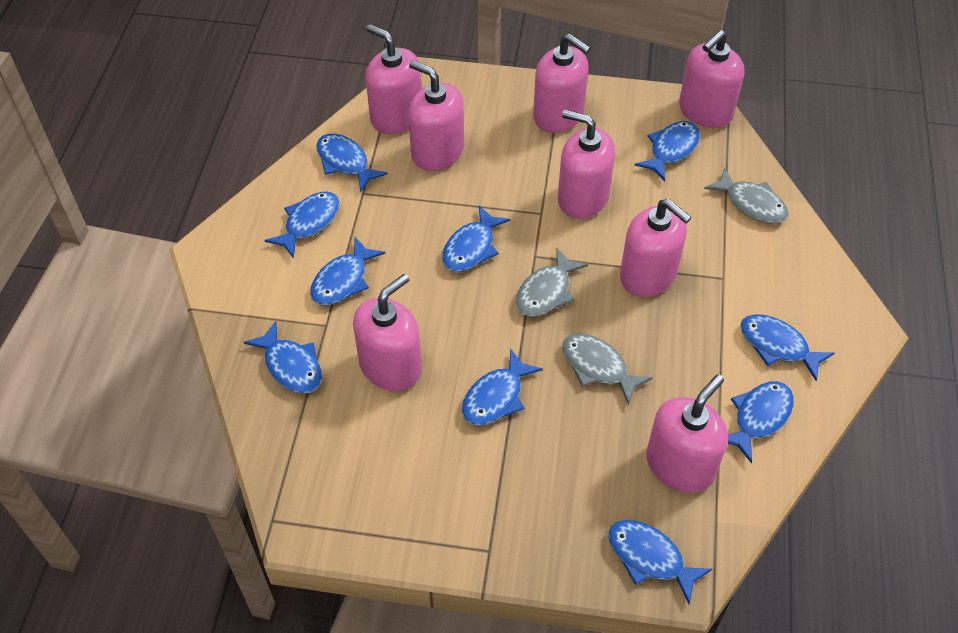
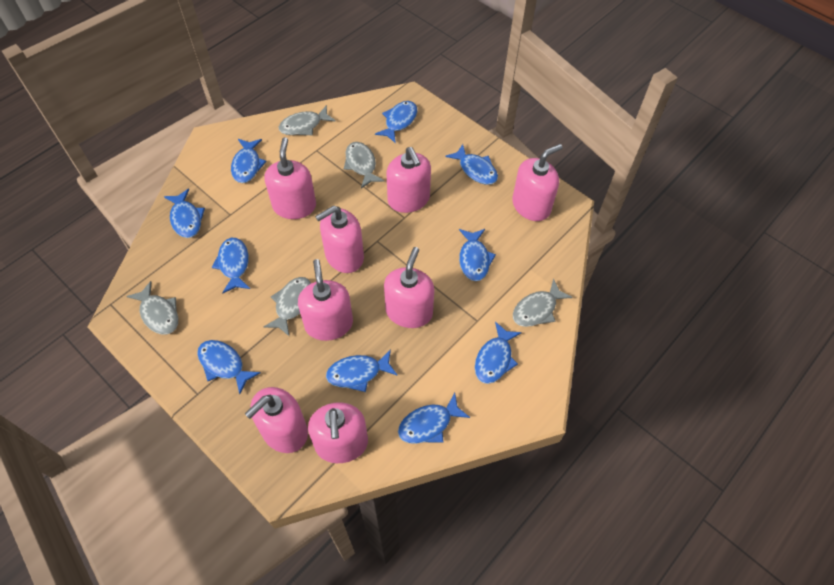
grey fish: [516,248,588,317] [562,334,653,406] [704,168,789,224] = 3 -> [126,281,178,334] [264,277,311,336] [279,105,336,135] [344,142,385,188] [513,279,573,327] = 5

